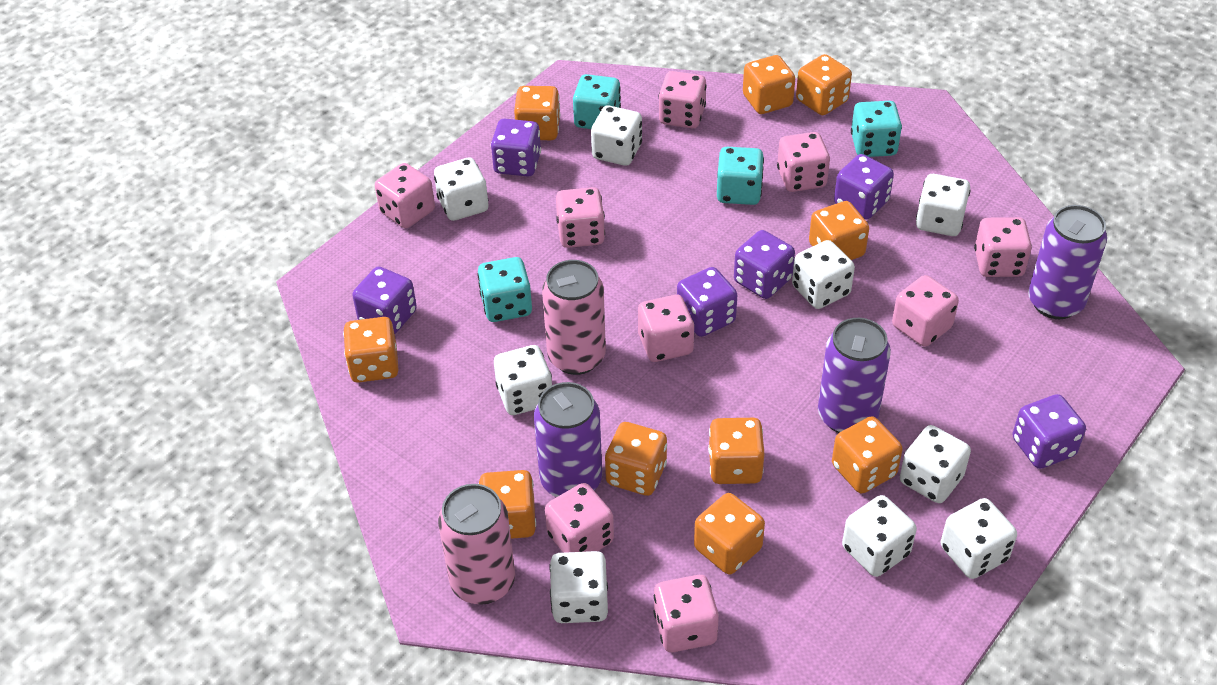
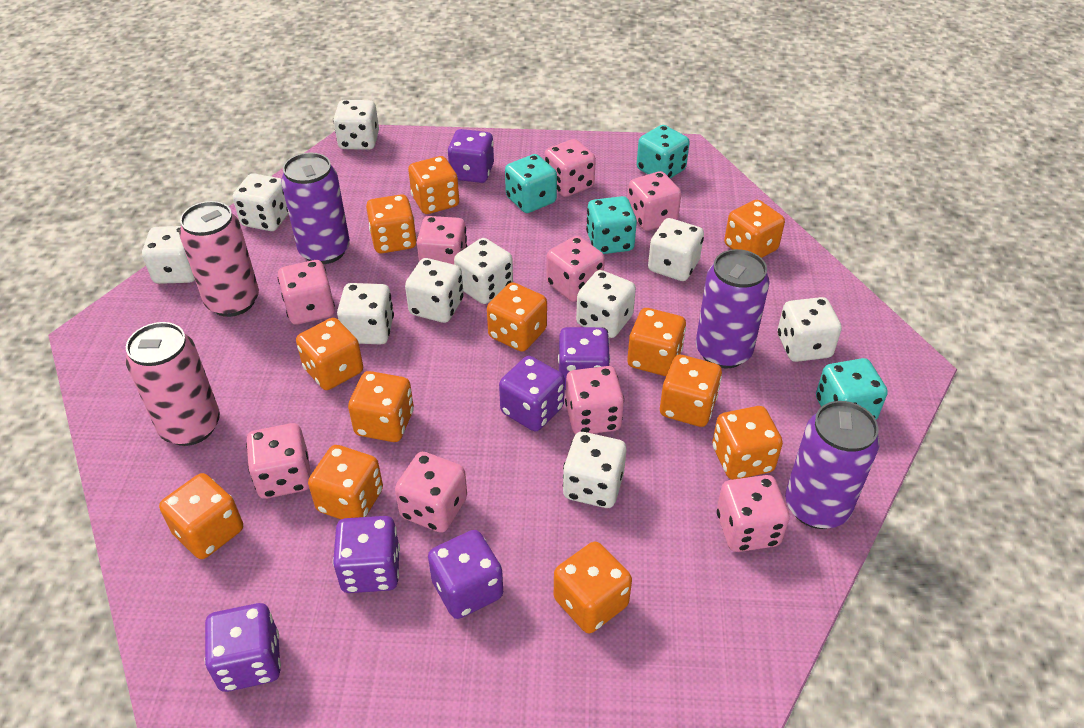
orange dice: [343,317,399,383] [479,470,536,539] [514,86,560,140] [605,422,667,496] [694,493,765,575] [708,418,765,484] [743,55,795,114] [796,54,852,115] [809,201,869,260] [832,416,903,494] = 10 -> [159,473,243,559] [296,318,363,390] [308,445,383,519] [348,371,414,442] [366,194,417,253] [408,156,459,214] [487,282,547,352] [554,542,632,633] [627,308,686,376] [660,355,722,427] [712,406,783,480] [724,200,785,258] = 12
white dice: [434,158,489,221] [494,345,552,415] [549,551,608,623] [591,105,642,166] [792,240,855,309] [842,495,917,577] [900,425,971,503] [916,174,970,236] [941,498,1017,579] = 9 -> [142,226,195,284] [233,173,289,231] [333,100,379,150] [337,283,394,344] [405,258,464,323] [454,238,513,304] [563,432,626,508] [576,270,636,338] [648,218,704,281] [778,297,842,362] = 10

